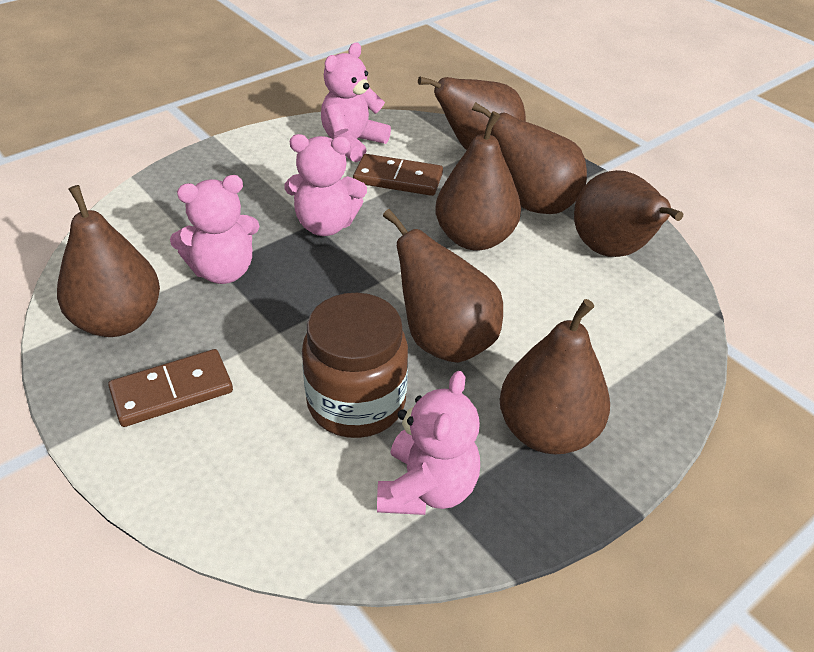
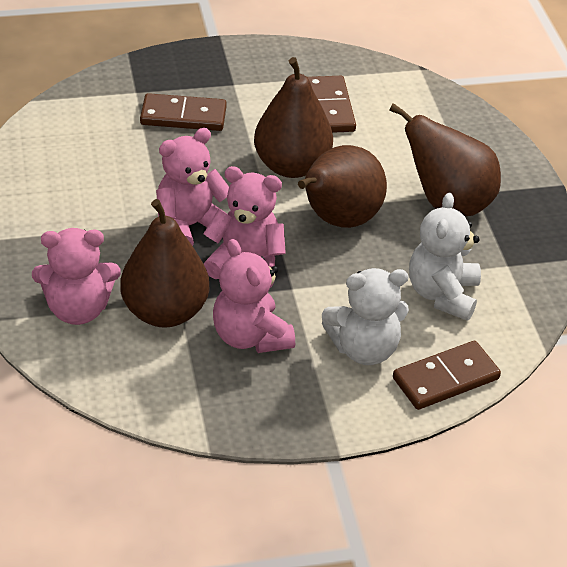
brown domino: [108,349,233,427] [353,154,443,196] = 2 -> [140,93,227,131] [307,76,356,133] [393,341,501,410] = 3
brown jar: [302,293,408,438] = 1 -> none = 0
brown pear: [57,185,160,337] [383,209,503,363] [418,76,526,150] [435,111,521,251] [472,102,587,214] [500,299,610,454] [574,170,683,257] = 7 -> [120,199,209,328] [254,57,333,178] [298,145,387,228] [389,103,501,216] = 4
white teddy bear: none = 0 -> [322,268,409,365] [409,193,481,321] = 2

